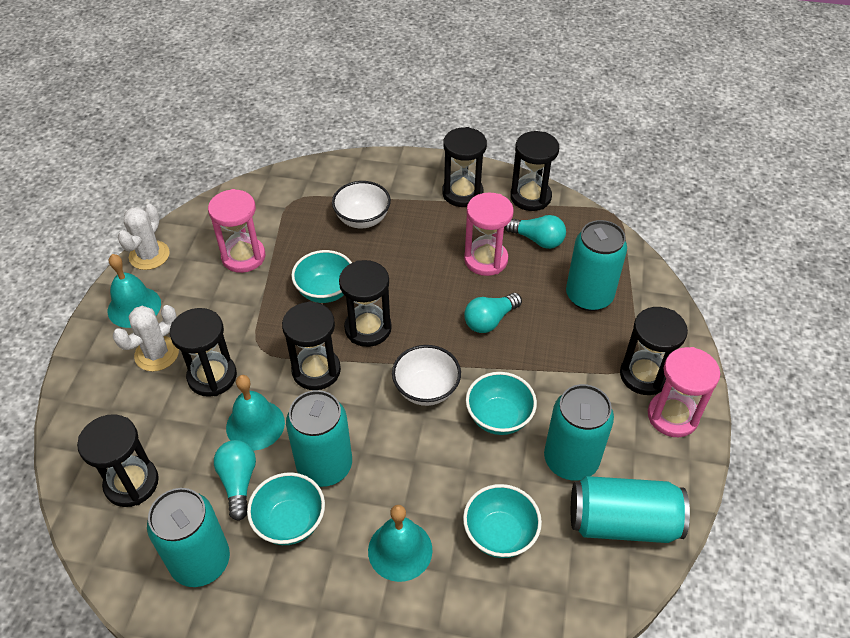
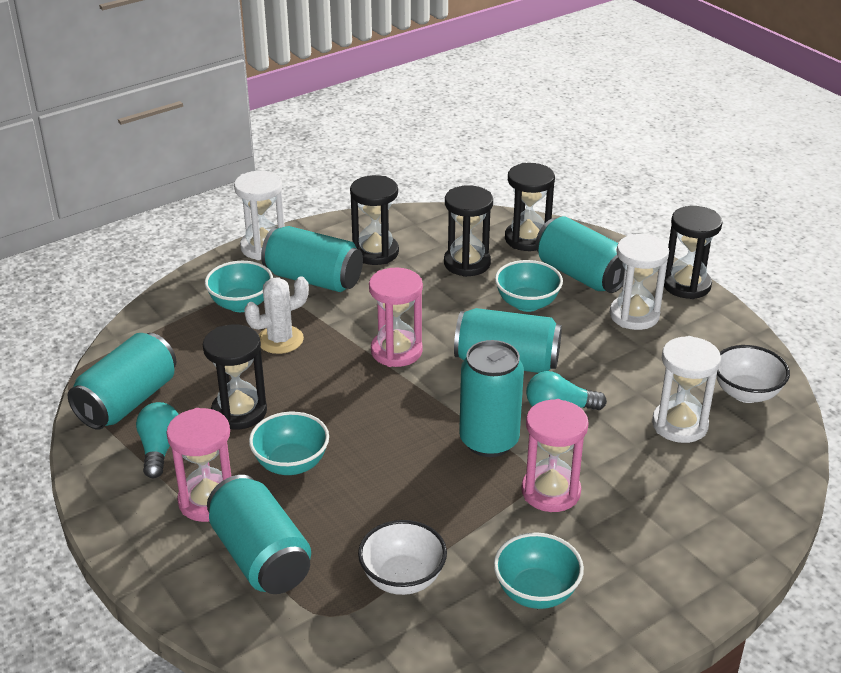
black hourglass: [77,414,159,507] [170,308,237,397] [282,301,341,390] [339,260,392,347] [442,127,487,207] [510,131,559,211] [620,307,688,395] = 7 -> [203,324,267,430] [350,175,399,265] [444,185,493,277] [505,163,555,251] [664,206,722,299] = 5
turquoise bell: [108,254,161,328] [226,375,285,451] [368,505,433,582] = 3 -> none = 0
turquoise can: [147,488,230,587] [286,390,352,487] [544,384,614,481] [566,220,627,311] [571,476,690,543] = 5 -> [68,333,176,430] [207,475,311,594] [261,226,363,292] [454,308,562,373] [459,340,524,457] [535,216,625,293] = 6
turquoise light bulb: [214,440,256,521] [464,293,522,333] [504,215,566,249] = 3 -> [136,402,179,478] [526,371,607,410] = 2
white cactus: [113,305,179,371] [118,204,170,270] = 2 -> [244,276,309,354] = 1
white hourglass: none = 0 -> [234,171,285,260] [610,234,669,330] [652,336,721,443] = 3

